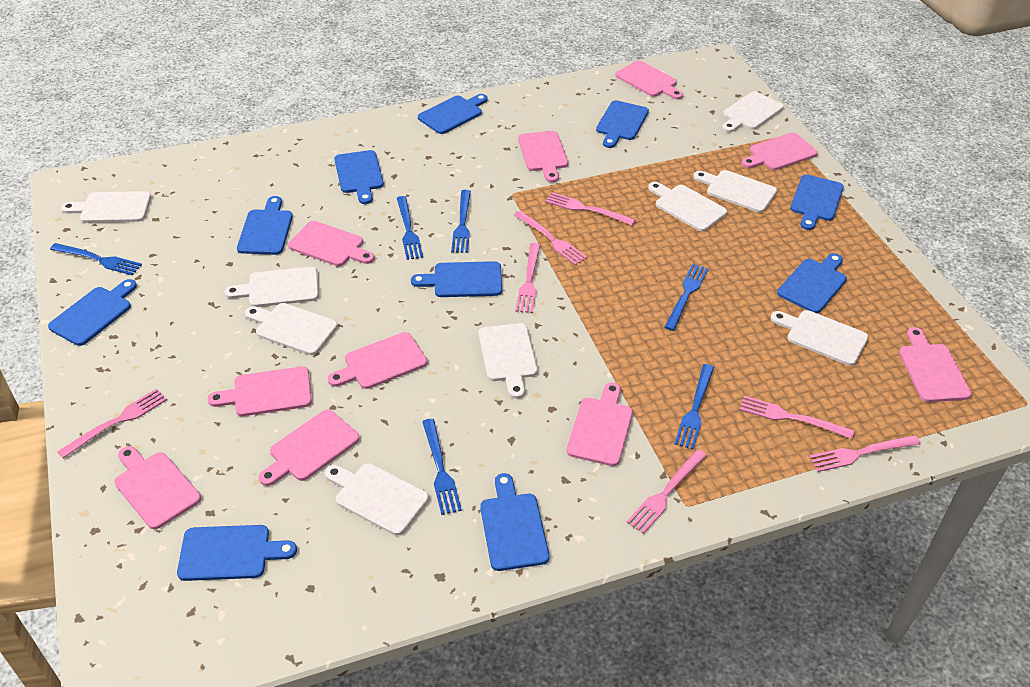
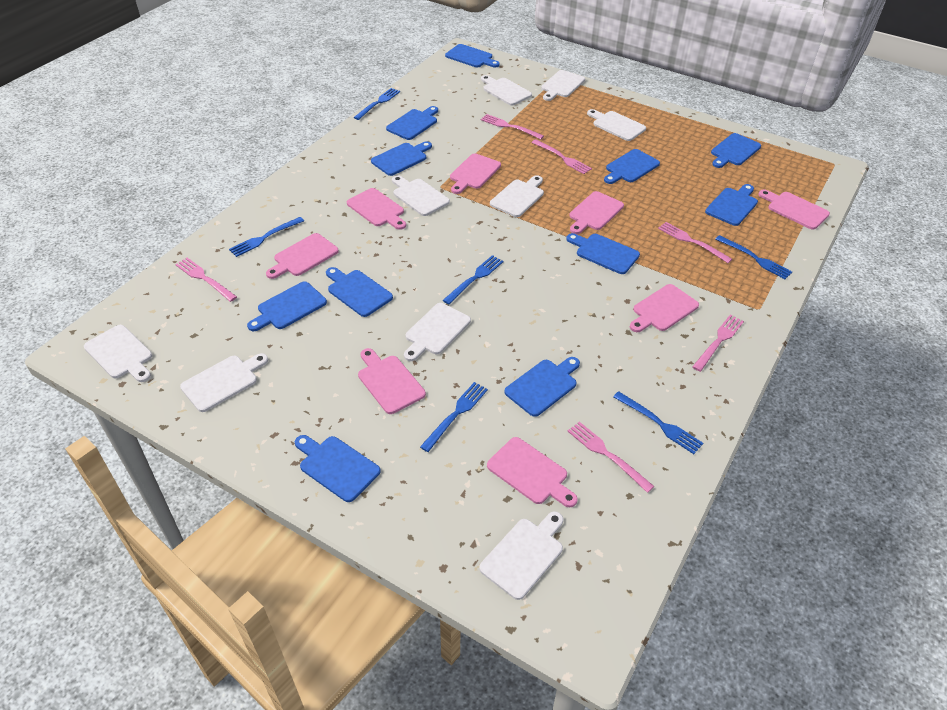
blue cutting board: [48,279,137,346] [177,525,297,581] [237,196,293,255] [334,150,384,204] [411,261,502,297] [418,94,488,134] [480,473,549,571] [596,100,649,148] [777,253,847,313] [790,175,844,230] = 10 -> [247,281,327,331] [295,435,381,502] [326,267,393,317] [371,141,432,176] [386,106,438,140] [445,44,500,68] [504,357,580,417] [566,233,640,274] [604,149,660,184] [705,184,758,226] [711,133,761,168] = 11
pink cutting board: [114,446,201,529] [208,367,312,416] [259,410,360,486] [288,221,375,266] [328,332,427,389] [518,131,568,182] [566,382,633,466] [615,61,683,100] [741,132,818,170] [899,327,971,402] = 10 -> [266,233,339,279] [347,188,406,230] [358,348,426,414] [450,153,501,194] [487,437,578,507] [569,191,624,234] [630,284,699,332] [759,190,830,230] = 8
pink fork: [57,389,167,459] [514,211,587,265] [515,243,540,313] [545,192,635,225] [626,449,707,534] [739,396,854,439] [809,435,921,472] = 7 -> [175,258,237,302] [481,114,544,139] [531,139,592,174] [568,422,654,493] [658,222,732,263] [692,315,744,372] = 6

